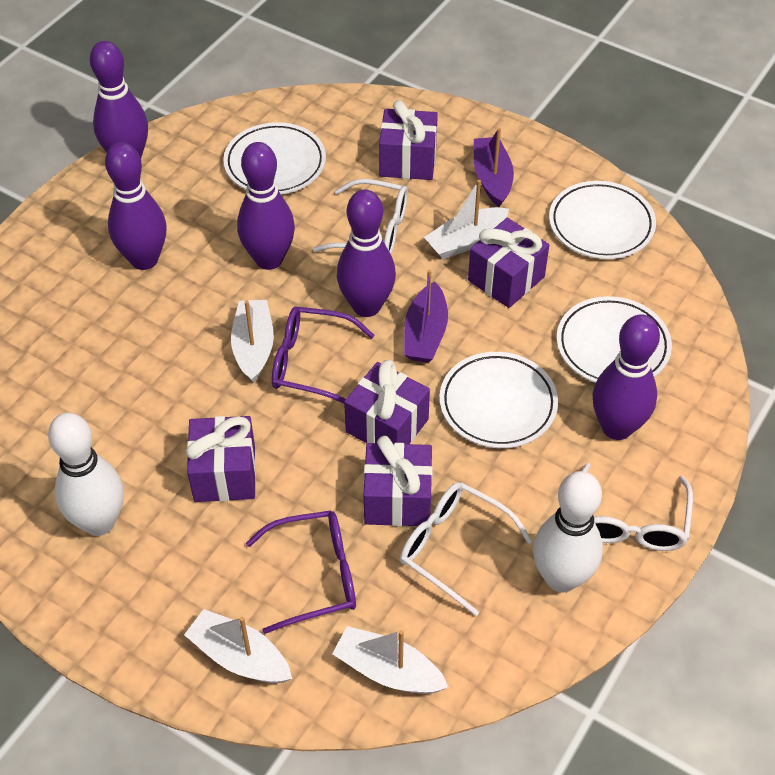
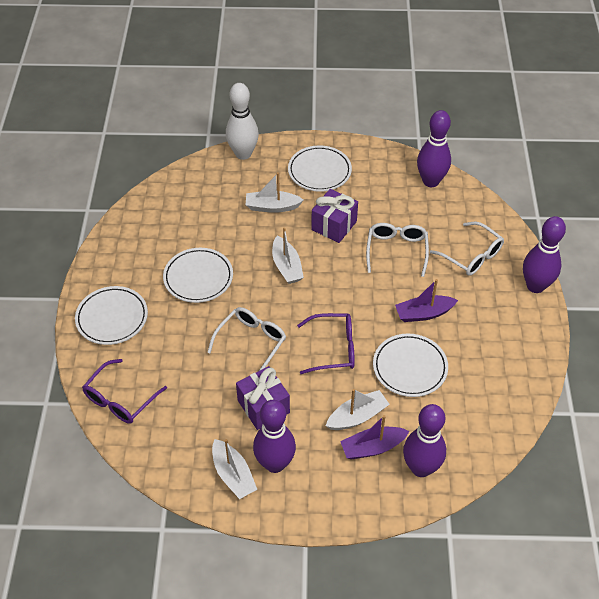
purple bowling pin: [90,41,148,158] [105,142,167,270] [237,142,295,270] [337,190,396,317] [592,314,660,440] = 5 -> [253,400,296,473] [403,404,446,477] [417,110,451,187] [523,216,566,293] = 4
purple gift: [186,416,256,502] [344,360,430,444] [364,436,433,526] [379,100,438,180] [468,218,549,308] = 5 -> [236,366,290,430] [311,189,358,243] = 2
white bowling pin: [48,413,124,536] [533,471,603,593] = 2 -> [226,83,259,160] = 1

